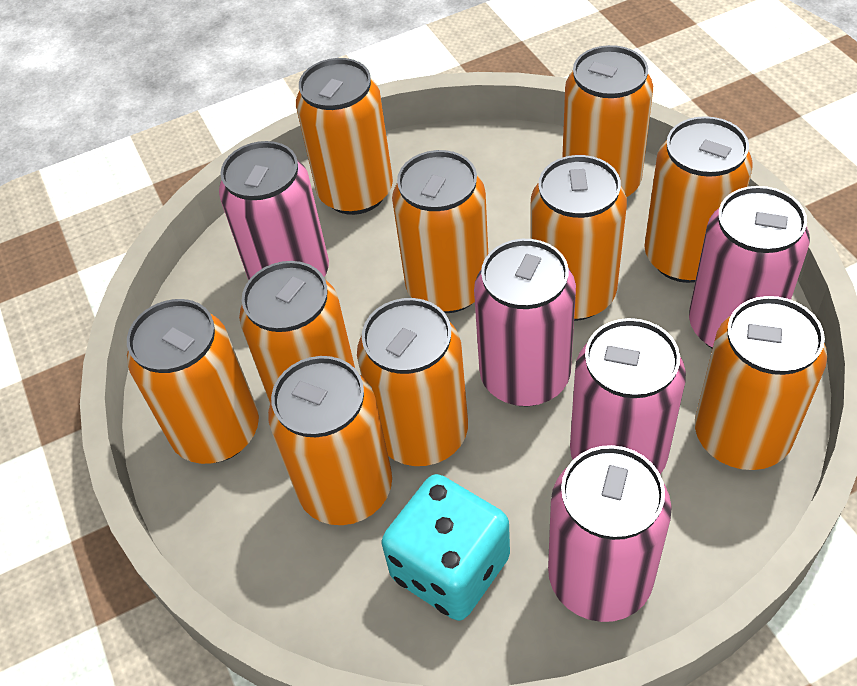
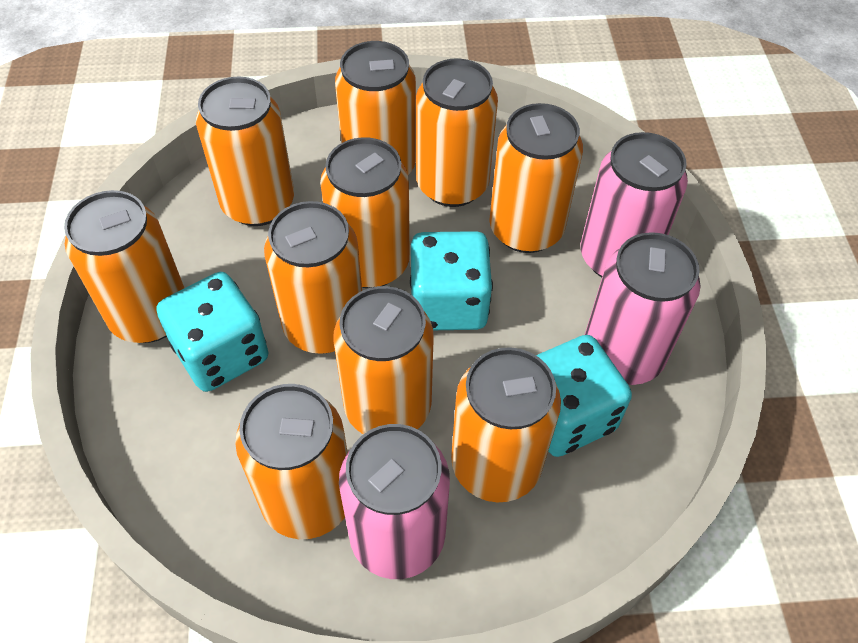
pink can: [219,141,329,280] [474,239,576,406] [548,445,672,622] [570,318,686,474] [689,186,810,349] = 5 -> [339,424,450,579] [581,132,688,277] [585,232,701,385] = 3
turquoise dice: [382,474,510,621] = 1 -> [157,272,268,392] [410,231,493,330] [536,335,632,457] = 3

